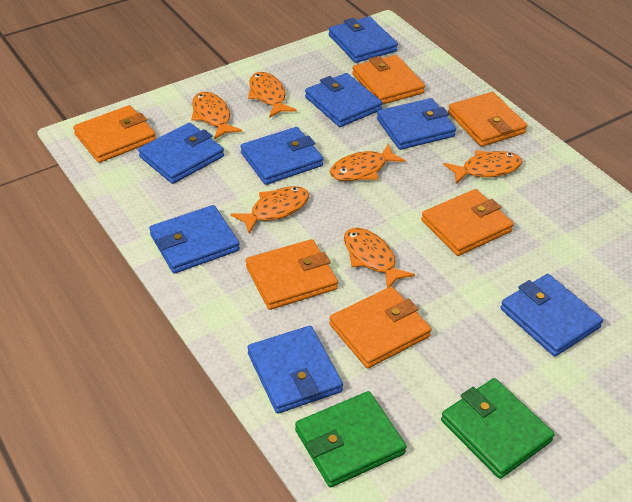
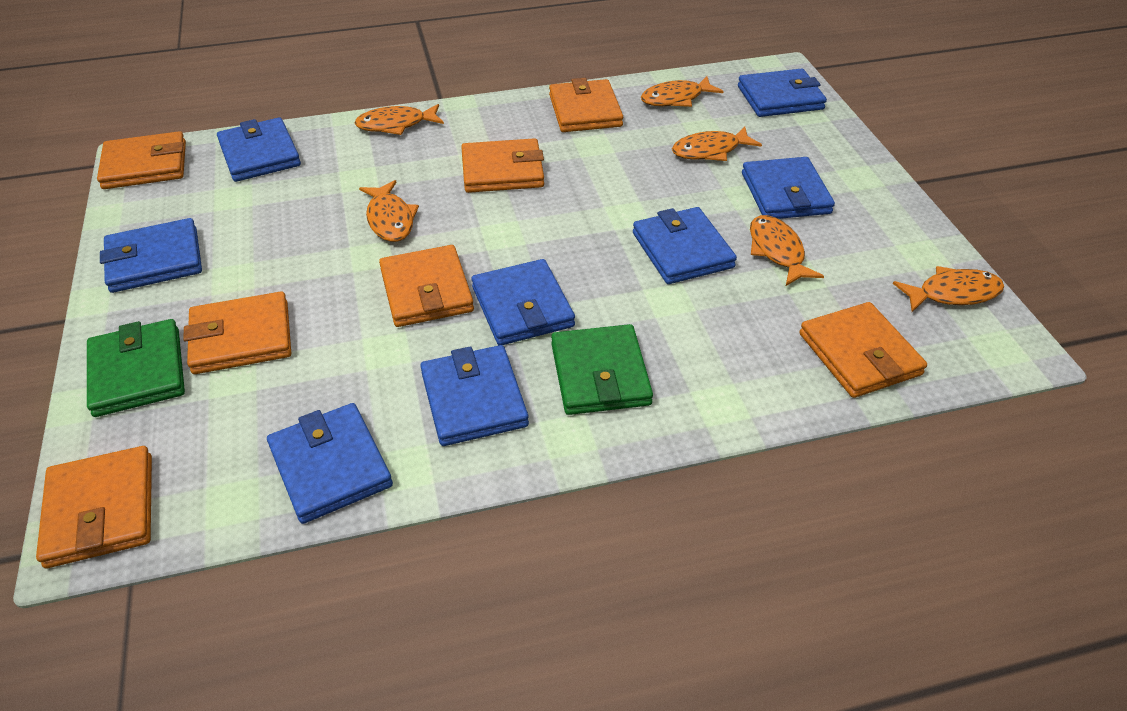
orange wallet: [73,105,156,163] [246,239,338,310] [329,286,431,368] [352,55,425,105] [421,189,514,256] [448,92,527,147] = 6 -> [36,446,152,568] [97,131,186,189] [183,292,291,374] [379,245,474,327] [461,138,544,193] [549,78,623,132] [799,302,927,398] = 7

